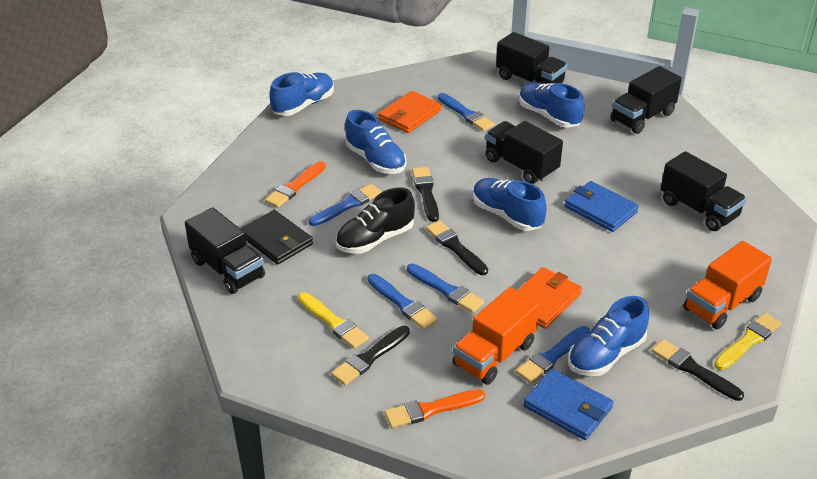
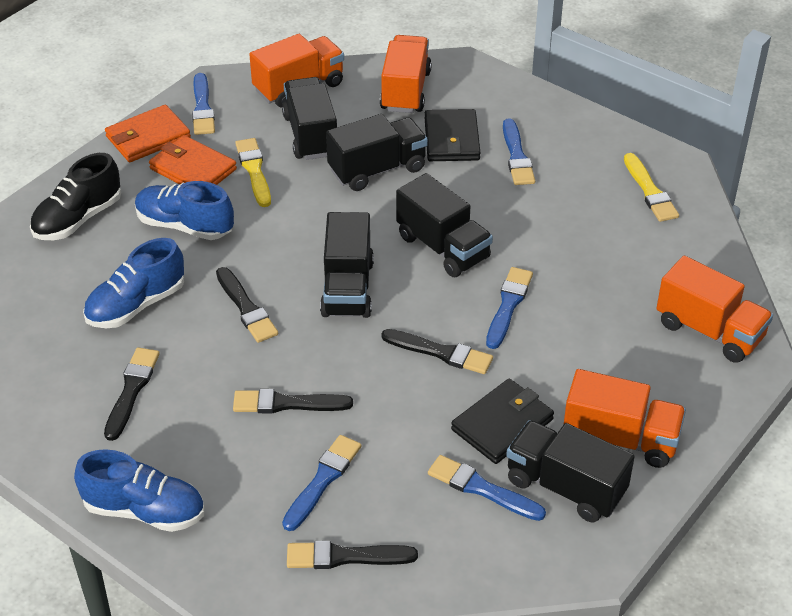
black brush: [331,326,410,385] [412,167,439,222] [426,221,488,275] [652,339,744,401] = 4 -> [104,347,160,441] [216,267,278,343] [233,389,353,413] [287,541,418,569] [382,329,493,374] = 5
black wallet: [240,210,313,264] = 1 -> [424,109,480,161] [451,379,554,464] = 2
blue shoe: [269,72,334,116] [345,110,406,174] [473,178,547,231] [519,83,584,128] [568,296,649,376] = 5 -> [74,449,204,532] [83,238,184,328] [135,181,234,240] = 3
blue wallet: [523,369,613,440] [565,181,639,232] = 2 -> none = 0
orange brush: [265,161,326,208] [385,389,485,428] = 2 -> none = 0
orange truck: [453,287,539,385] [683,241,772,329] = 2 -> [249,34,344,108] [380,35,432,113] [563,369,686,468] [656,256,773,363] = 4

